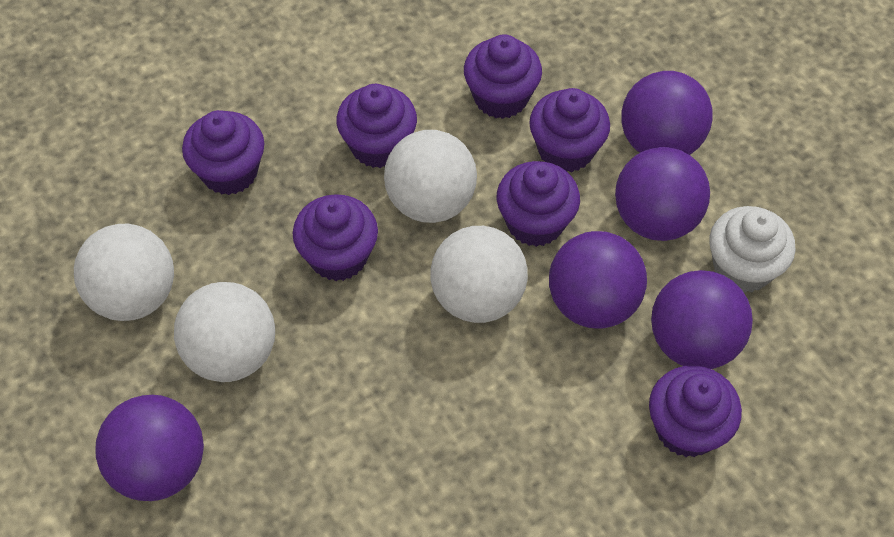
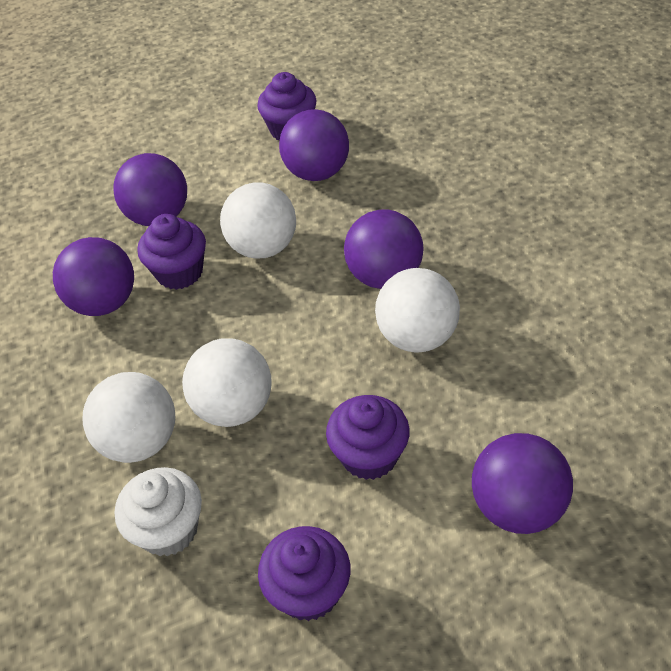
purple cupcake: [182,110,265,195] [293,194,378,281] [336,84,417,168] [464,35,542,119] [497,161,580,247] [529,88,610,172] [649,365,742,457] = 7 -> [137,214,206,290] [257,72,316,140] [258,526,350,621] [326,395,410,480] = 4

